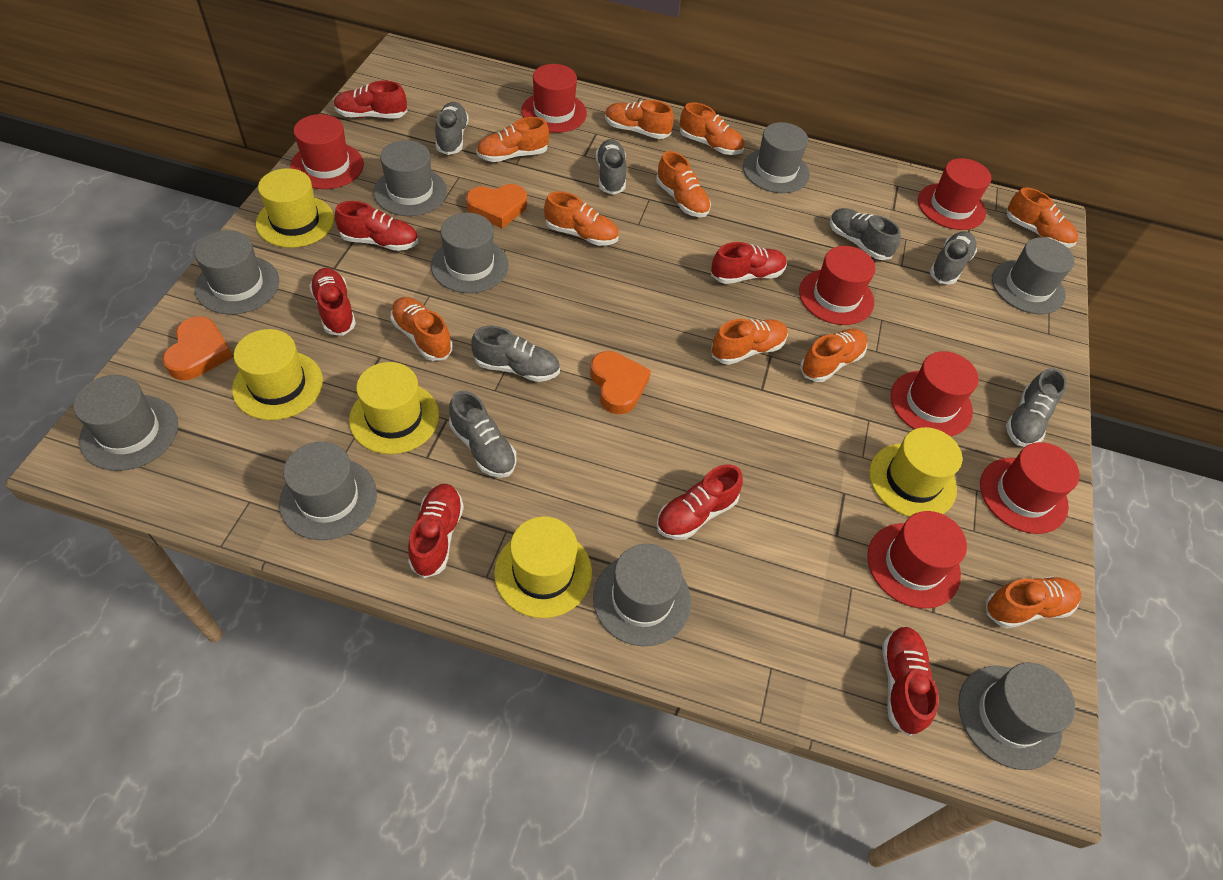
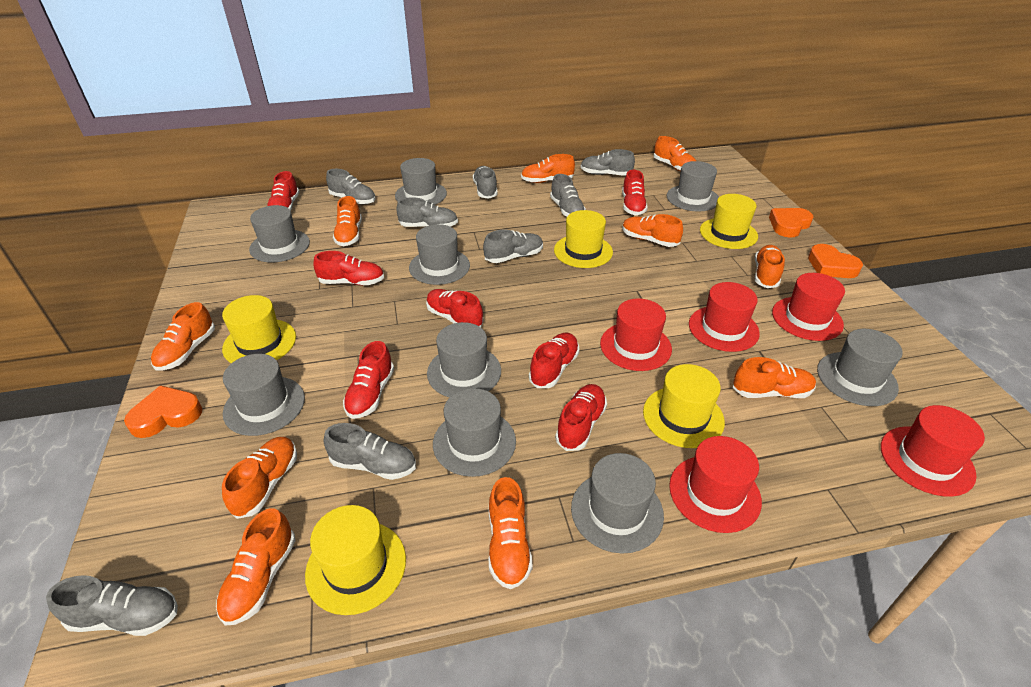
grey shoe: [435,102,469,155] [449,391,516,478] [471,326,560,382] [596,139,626,195] [830,208,901,260] [929,231,977,284] [1006,368,1067,447] = 7 -> [46,575,178,636] [323,423,416,480] [326,169,375,205] [396,197,458,227] [473,166,498,199] [483,229,543,263] [550,174,586,216] [581,149,635,176] = 8
red hat: [290,114,364,189] [521,64,587,133] [799,246,875,325] [867,511,967,609] [891,351,979,436] [918,158,991,230] [980,442,1080,534] = 7 -> [600,298,672,371] [669,436,762,533] [689,282,760,352] [772,273,845,341] [881,405,985,497] = 5

